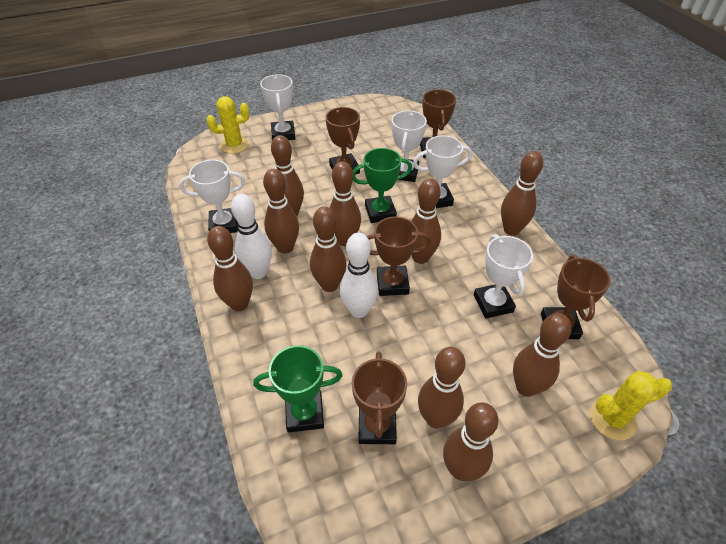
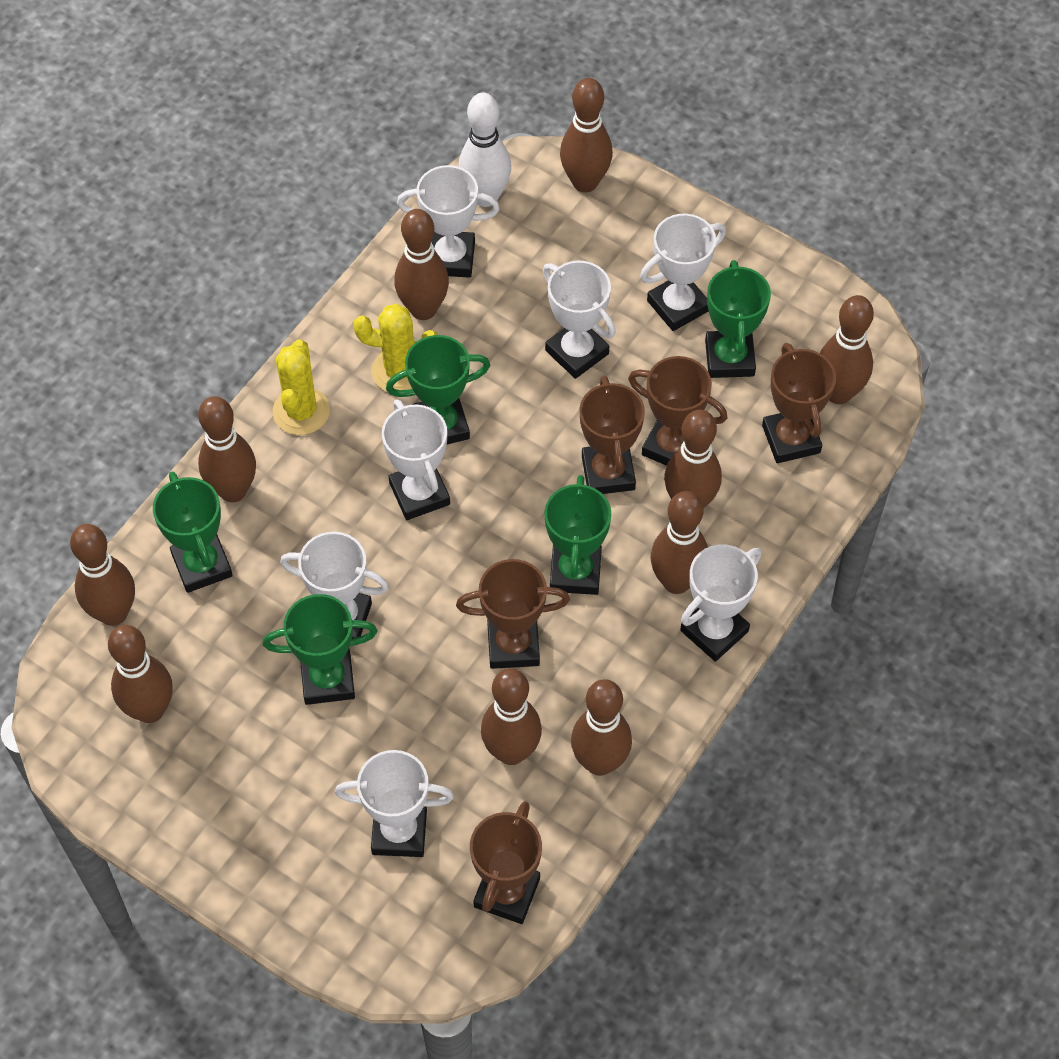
green trophy: [253,345,343,433] [353,148,412,223] = 2 -> [153,471,233,593] [263,594,377,705] [386,335,490,444] [544,475,611,595] [705,260,771,378] = 5
white bowling pin: [231,194,272,279] [340,233,378,318] = 2 -> [459,93,511,207] = 1
white trophy: [179,160,245,233] [260,74,295,140] [392,111,427,182] [413,135,472,208] [474,234,533,318] = 5 -> [280,532,389,645] [335,750,454,857] [382,400,450,520] [397,165,500,278] [543,261,616,379] [640,214,726,331] [680,544,762,662] = 7

